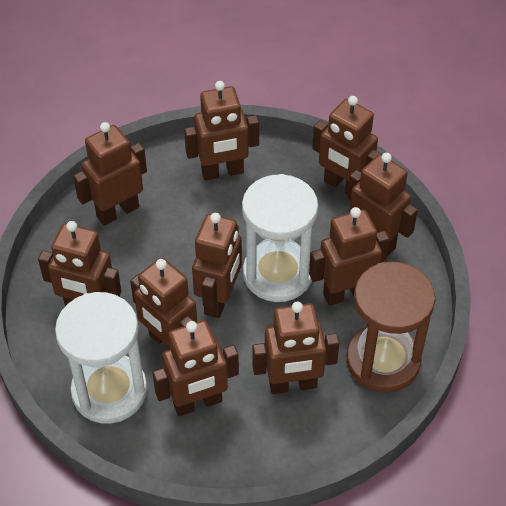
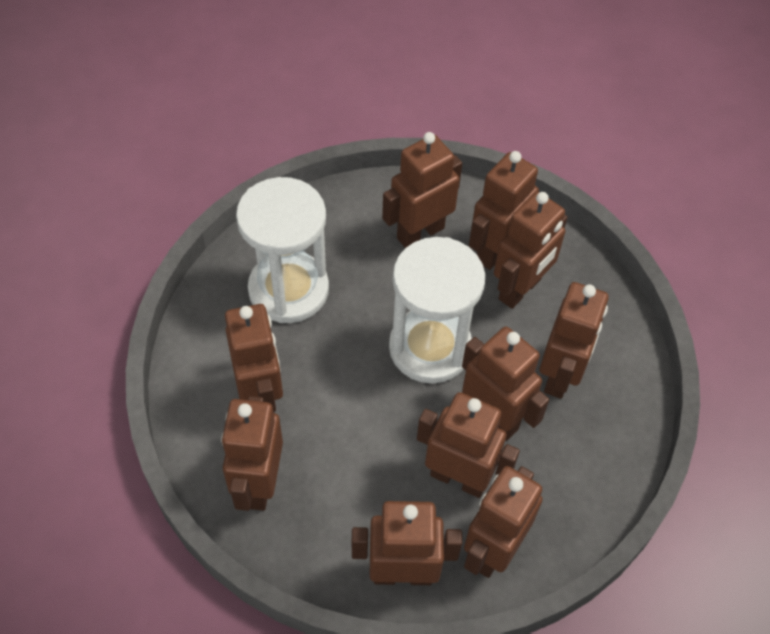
brown hourglass: [346,262,435,392] = 1 -> none = 0

